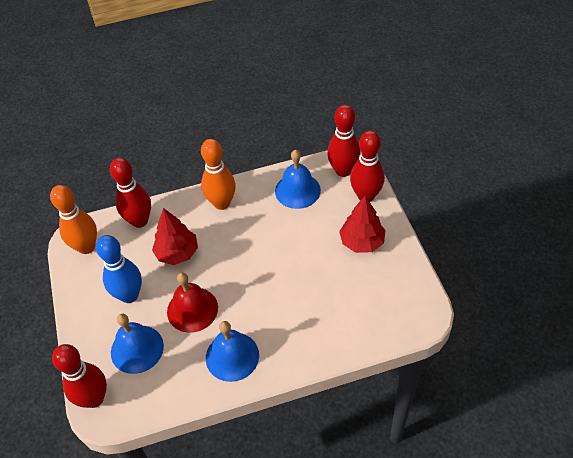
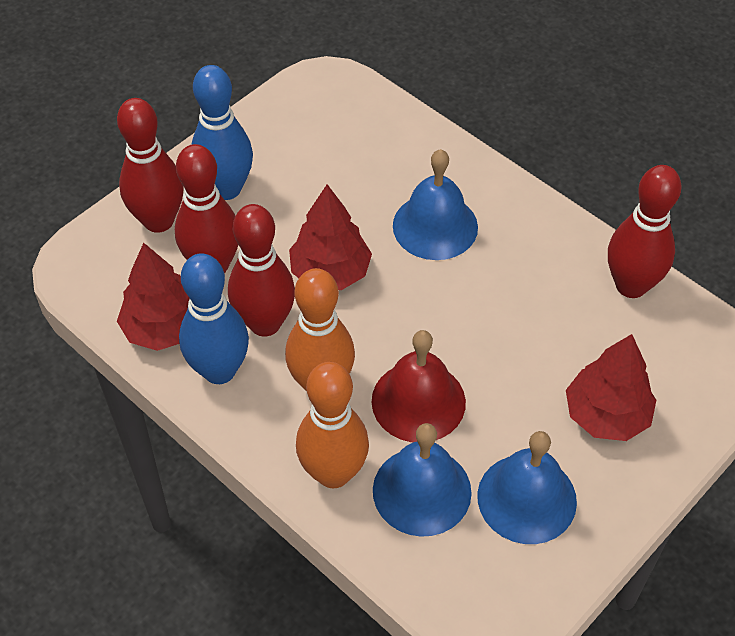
blue bowling pin: [96,235,142,303] = 1 -> [179,253,249,384] [191,65,253,200] = 2
red tree: [152,208,198,265] [339,196,386,253] = 2 -> [117,243,189,351] [289,184,372,290] [566,334,656,441] = 3

